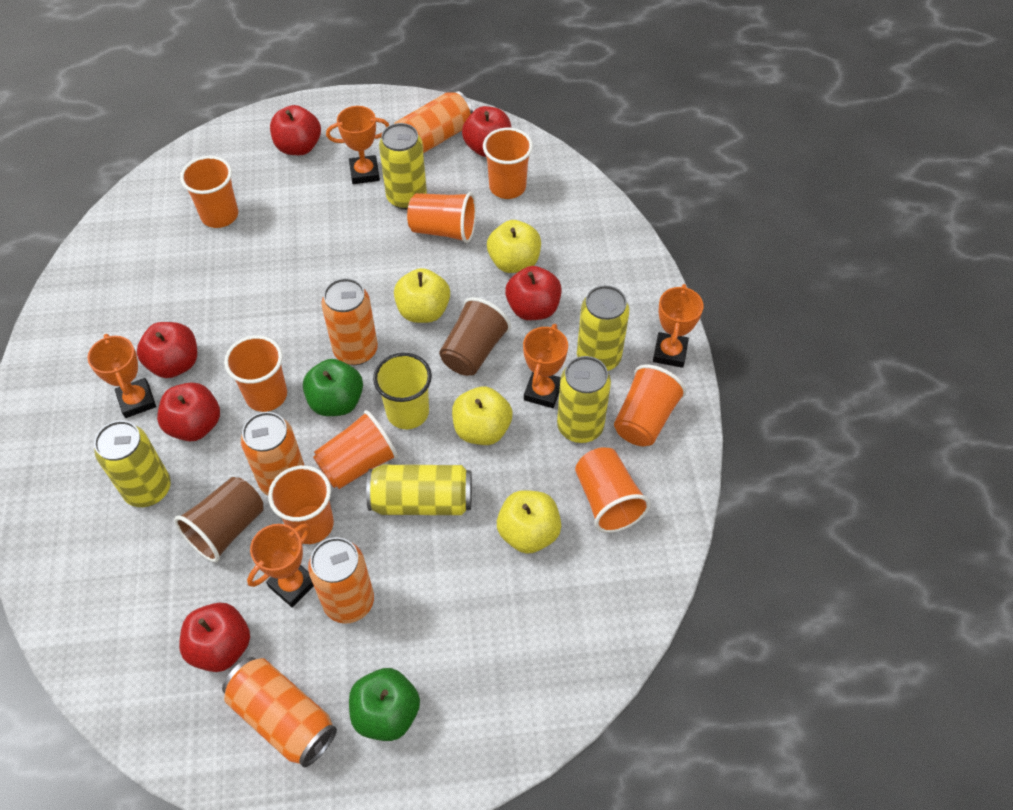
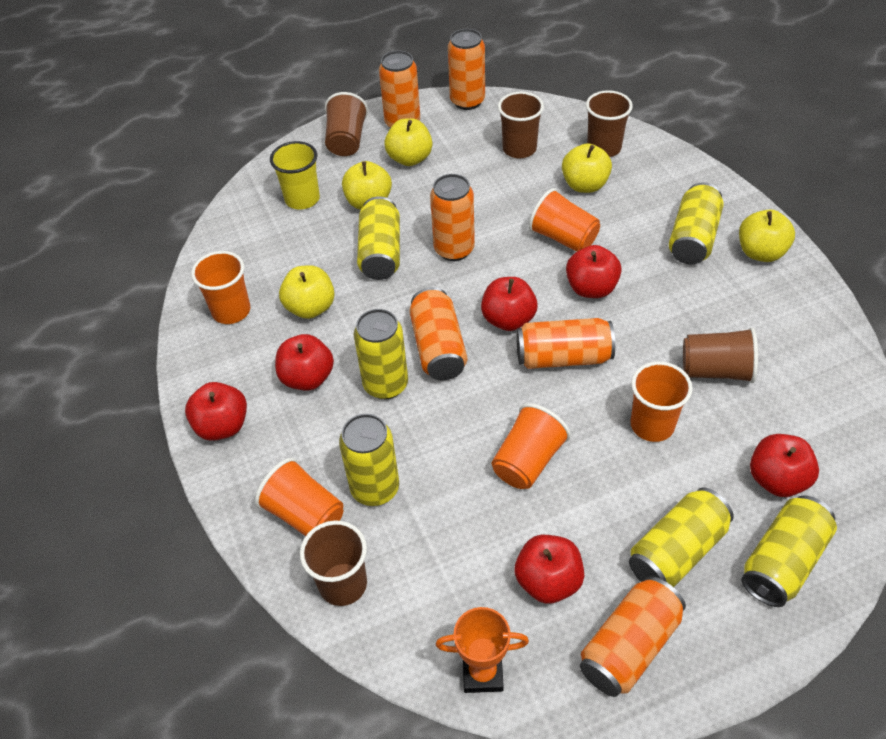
brown cup: [174,477,264,562] [439,297,511,376] = 2 -> [300,520,367,606] [325,92,368,156] [498,92,544,159] [586,90,633,157] [683,327,758,383] = 5
green apple: [303,359,363,416] [349,668,420,741] = 2 -> none = 0
orange can: [222,657,337,767] [241,412,304,496] [308,537,374,623] [321,278,378,365] [394,91,473,153] = 5 -> [379,51,420,128] [409,287,467,380] [430,174,475,261] [448,29,485,110] [516,318,615,369] [580,576,686,697] = 6
orange cup: [180,156,238,228] [224,335,287,412] [268,465,334,544] [313,410,398,489] [407,192,476,243] [483,128,533,199] [575,448,650,533] [614,365,686,446] = 8 -> [191,251,250,324] [255,458,343,536] [491,403,571,489] [529,188,600,252] [630,362,693,442] = 5
orange trophy: [88,334,156,418] [247,524,314,607] [326,106,389,184] [523,324,568,408] [653,284,704,368] = 5 -> [436,607,529,693] = 1
yellow apple: [394,268,450,323] [452,386,513,445] [487,220,541,273] [497,490,561,554] = 4 -> [279,265,335,319] [342,161,392,210] [384,118,432,166] [562,143,612,193] [739,210,795,262] = 5
yellow can: [94,421,171,507] [366,465,472,515] [379,123,427,210] [557,356,611,443] [577,285,629,371] = 5 -> [339,414,399,506] [354,309,408,399] [357,196,400,280] [629,487,734,587] [669,182,724,264] [742,495,837,607] = 6

